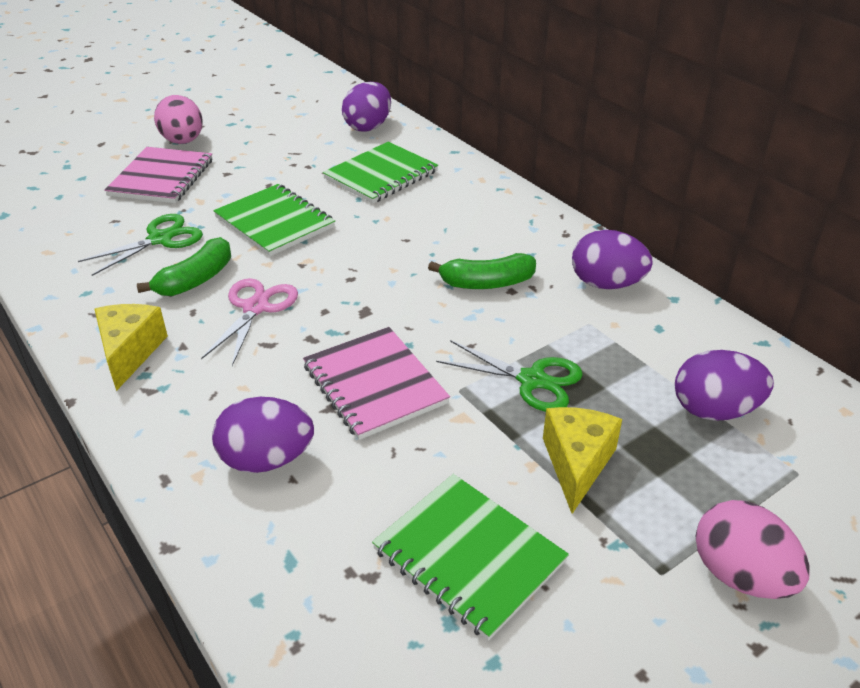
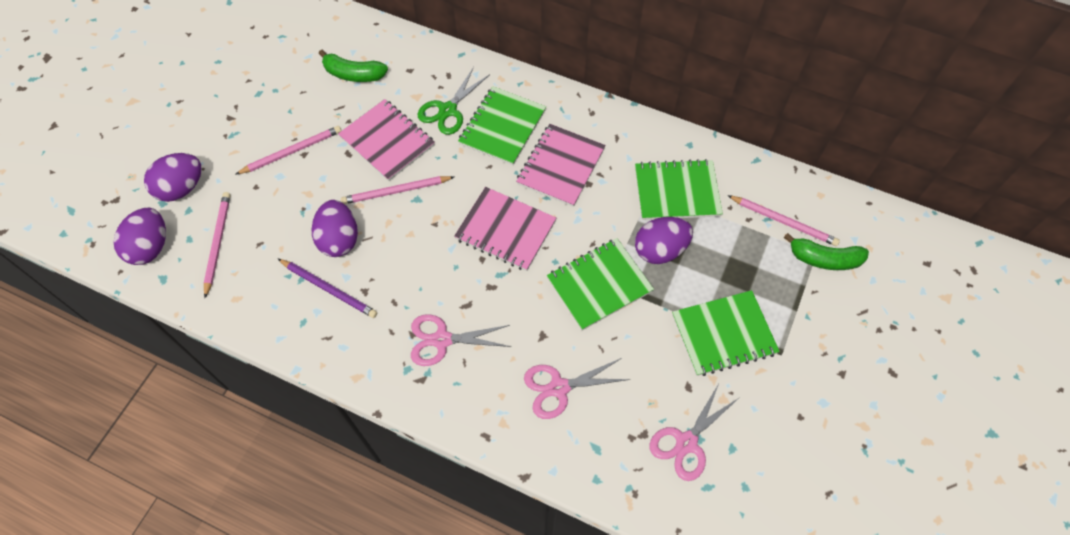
green notebook: [213,184,335,256] [323,142,438,203] [372,474,569,641] = 3 -> [458,86,546,165] [547,238,654,330] [635,159,723,220] [672,290,780,376] = 4
green scissors: [78,214,203,276] [436,340,583,412] = 2 -> [418,67,490,135] = 1
pink egg: [154,95,203,144] [695,500,810,599] = 2 -> none = 0
pink notebook: [104,147,212,203] [303,327,450,440] = 2 -> [338,99,435,181] [454,187,556,271] [516,124,606,207] = 3
pink pencil: none = 0 -> [204,192,231,298] [235,126,341,175] [341,176,454,204] [727,195,840,246] = 4
pink scissors: [201,278,298,366] = 1 -> [411,314,511,366] [524,358,630,419] [650,384,739,481] = 3
purple pencil: none = 0 -> [278,259,377,318] = 1
yellow cheese: [94,304,168,391] [543,407,622,514] = 2 -> none = 0

